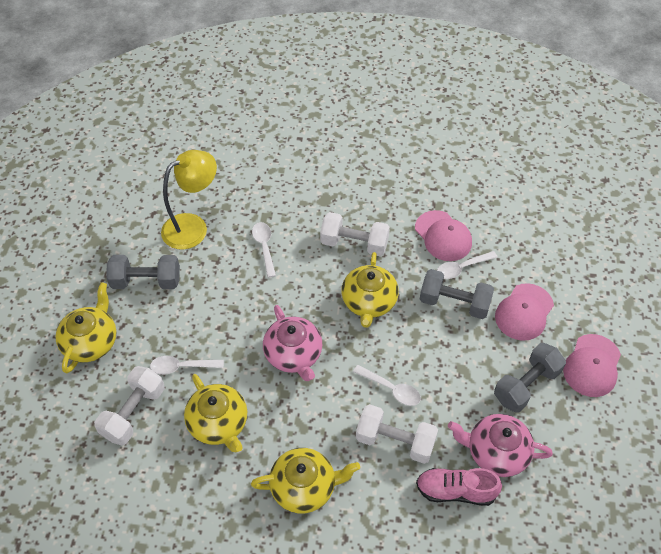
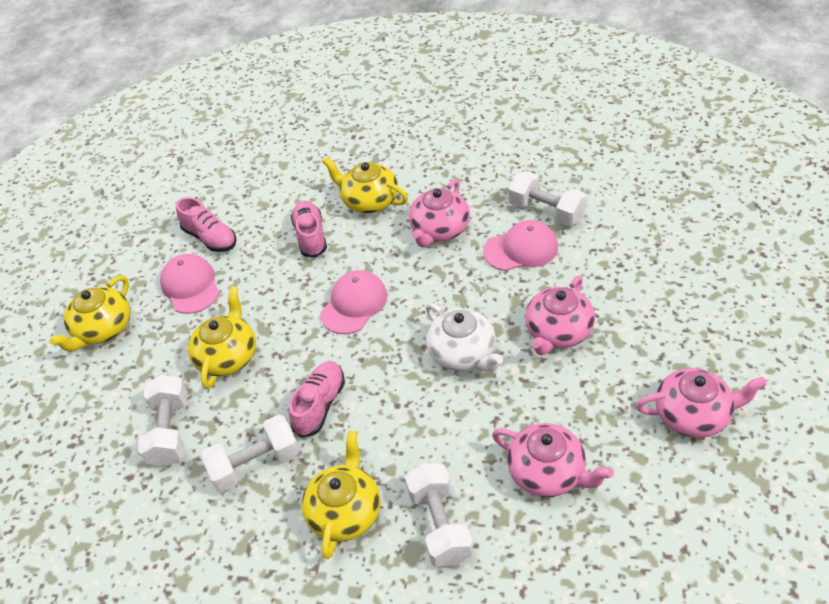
grey dumbbell: [106,255,180,289] [420,269,494,319] [494,343,566,413] = 3 -> none = 0
pink shoe: [416,468,502,506] = 1 -> [176,197,237,252] [289,361,345,438] [291,201,327,258] = 3
pink teapot: [263,305,322,381] [448,414,553,477] = 2 -> [409,179,470,247] [492,423,613,497] [525,275,595,355] [636,368,767,438] = 4
white dumbbell: [94,366,165,445] [320,212,390,256] [356,404,438,464] = 3 -> [138,375,188,467] [201,415,300,492] [405,463,473,567] [508,171,587,226] = 4
white spoon: [150,356,224,375] [252,222,276,278] [353,365,421,406] [437,251,498,279] = 4 -> none = 0
white teapot: none = 0 -> [426,303,503,372] = 1
yellow lamp: [161,150,217,250] = 1 -> none = 0

